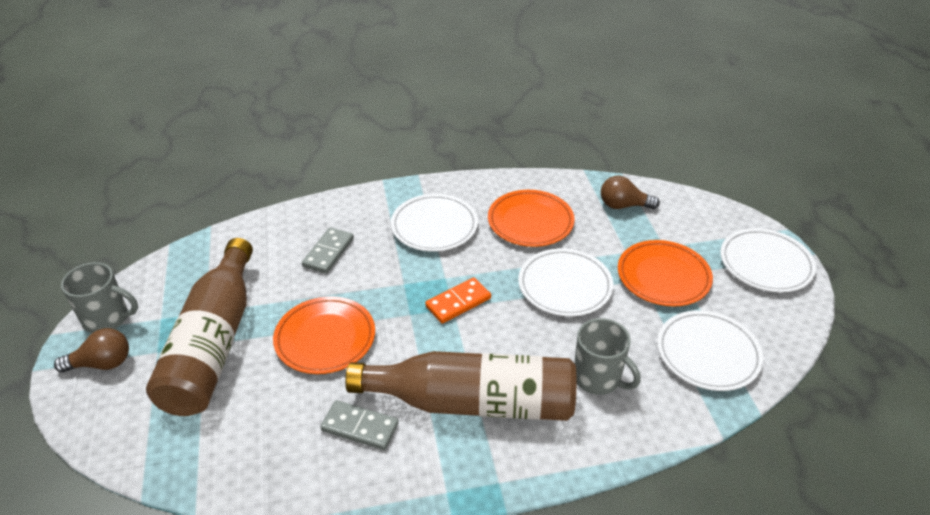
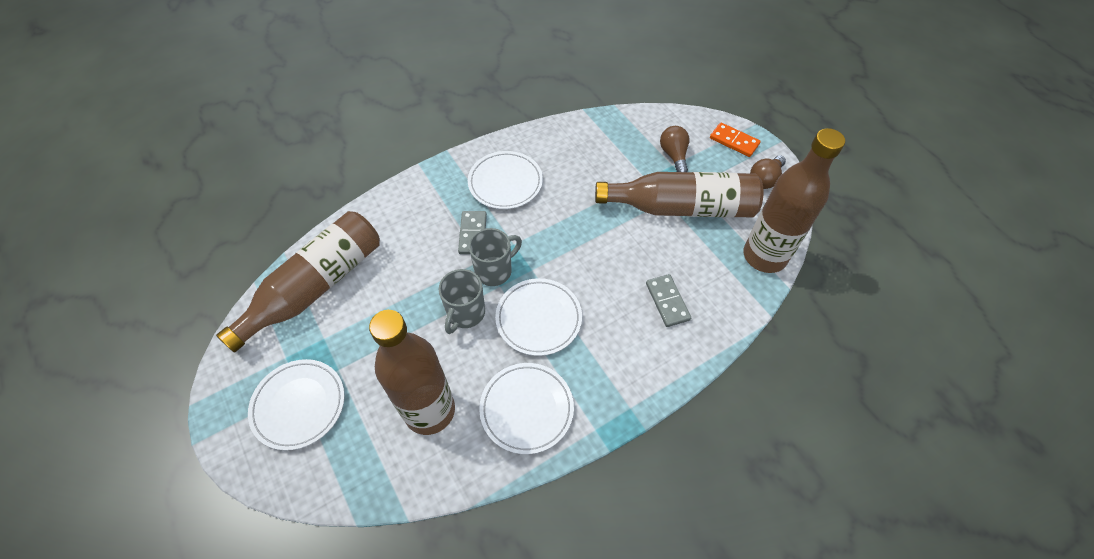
brown bottle: [146,238,253,416] [345,351,576,421] = 2 -> [216,211,380,353] [369,310,455,435] [595,172,763,218] [743,128,845,273] = 4
orange plate: [273,296,375,374] [488,190,575,247] [618,240,713,307] = 3 -> none = 0

